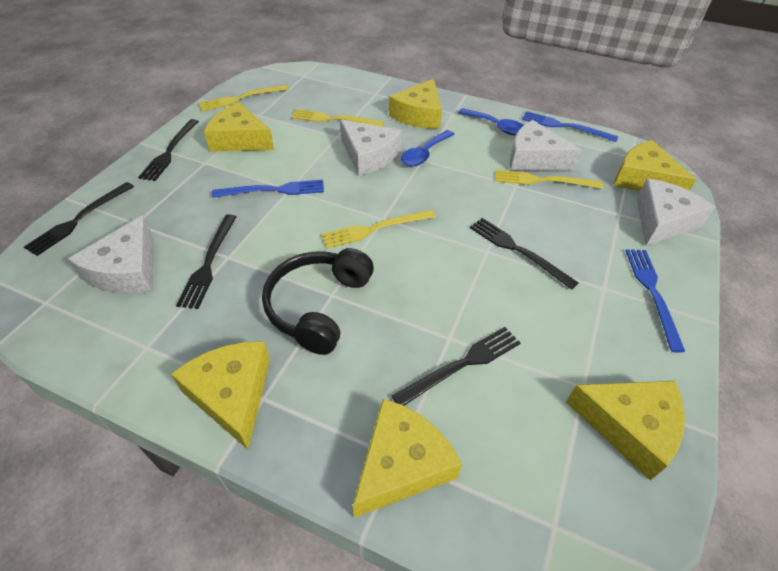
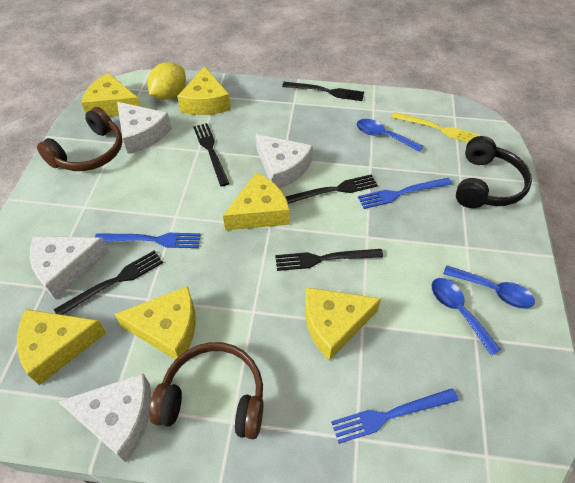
blue spoon: [401,130,455,166] [458,108,523,135] = 2 -> [357,119,423,152] [432,278,501,356] [443,265,535,309] = 3
brown headphones: none = 0 -> [37,107,122,171] [149,342,264,439] = 2
yellow fork: [199,85,289,111] [291,109,384,127] [321,210,436,248] [495,170,604,189] = 4 -> [392,112,480,143] = 1
yellow lemon: none = 0 -> [148,62,186,100] = 1

